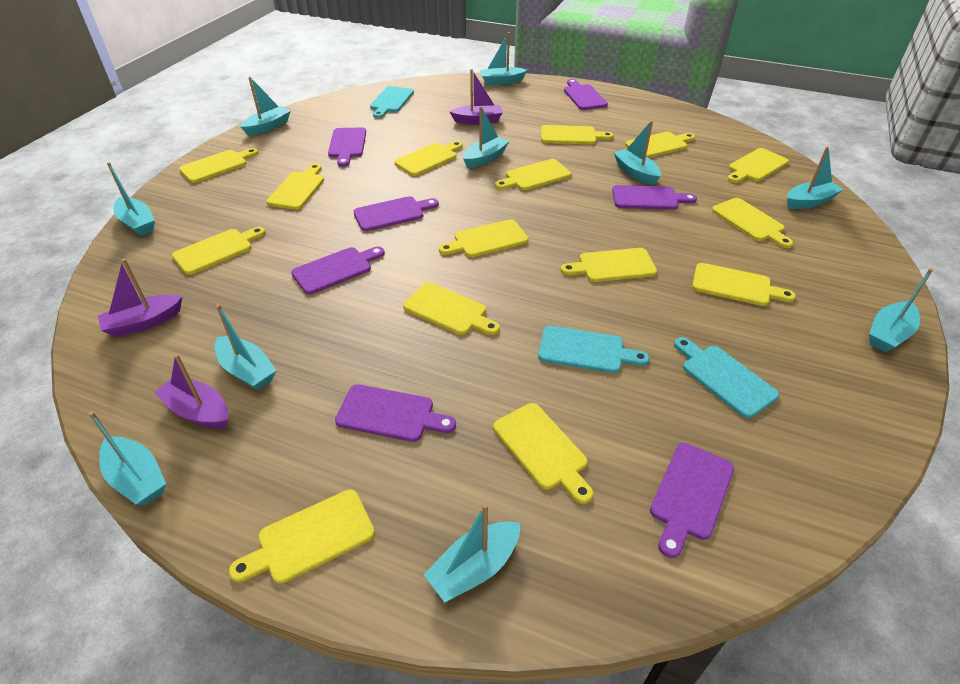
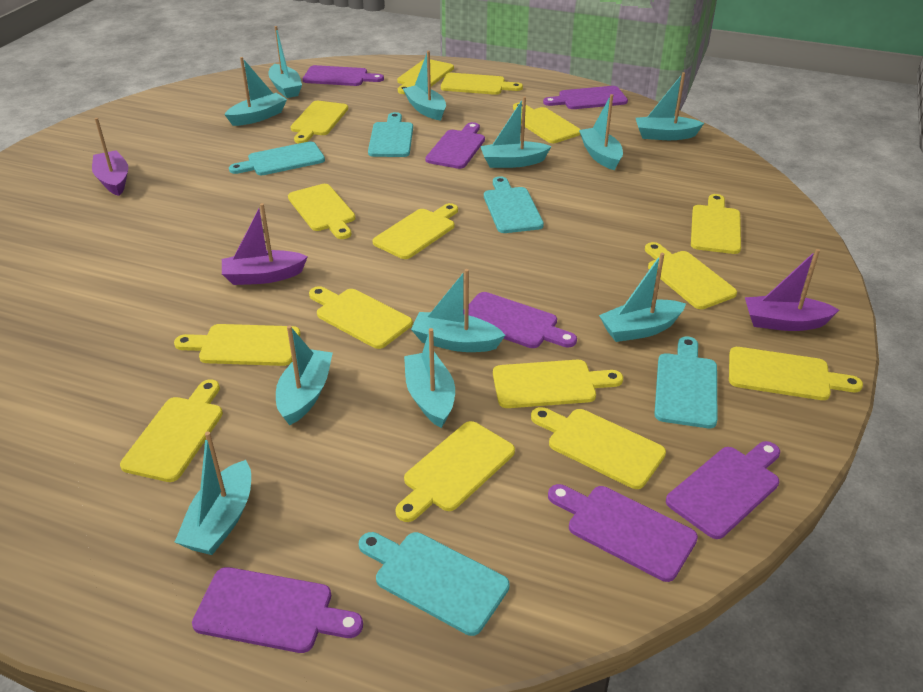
turquoise boat: [89,411,166,505] [107,162,155,236] [215,304,277,390] [240,77,291,136] [424,503,520,602] [463,106,509,168] [480,32,527,85] [614,120,661,185] [787,146,844,209] [869,268,933,352] = 10 -> [175,432,251,555] [224,57,287,126] [268,26,302,98] [276,325,333,425] [403,51,446,121] [404,328,455,428] [411,269,505,352] [480,96,552,168] [579,94,623,170] [599,253,686,342] [636,72,704,140] = 11
turquoise cutting board: [370,86,414,118] [538,326,650,373] [674,337,779,418] = 3 -> [229,141,325,175] [359,532,510,636] [368,112,413,157] [484,176,544,233] [654,337,717,428] = 5

